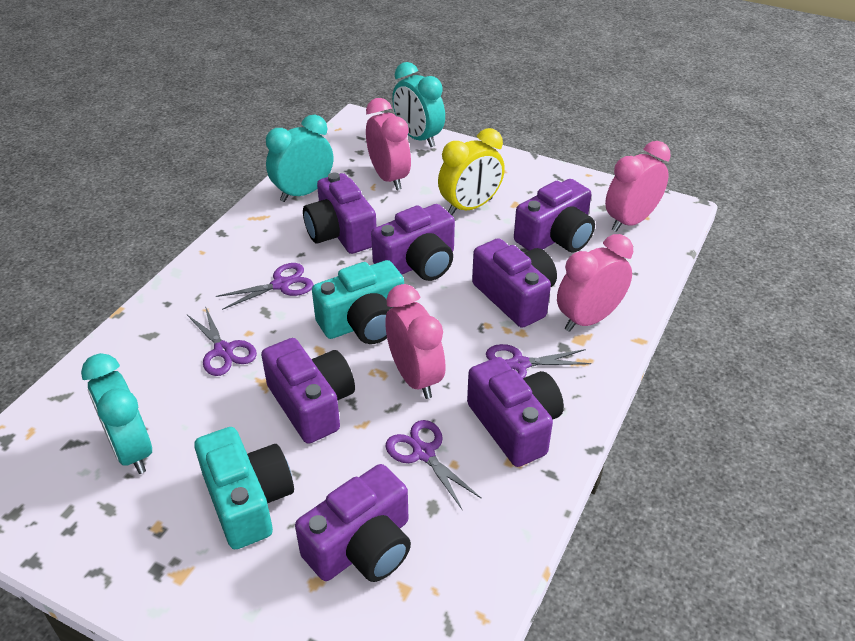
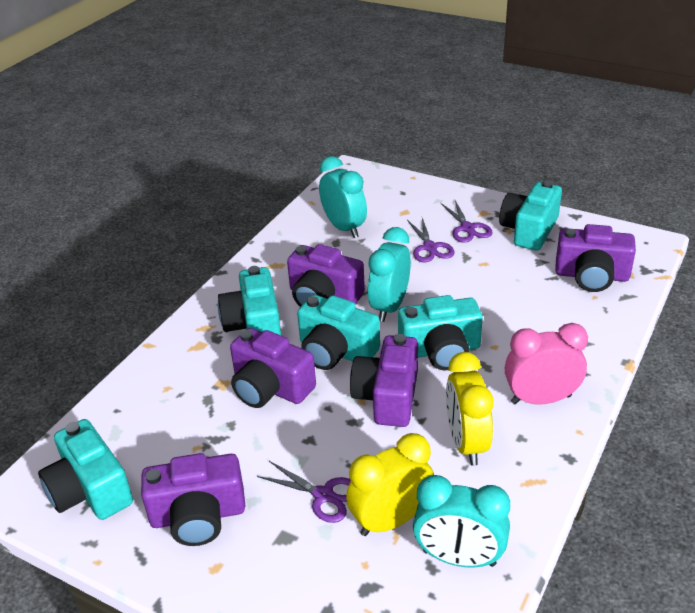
pink clock: [366,98,411,190] [385,284,446,399] [557,234,633,332] [605,141,671,232] = 4 -> [505,323,588,405] = 1
purple camera: [261,338,355,444] [295,464,411,582] [303,172,377,254] [371,204,455,281] [467,357,564,467] [472,238,557,328] [514,179,595,253] = 7 -> [141,453,245,546] [230,328,316,408] [287,244,365,307] [350,334,418,427] [555,224,636,292] = 5
purple scissors: [186,306,257,376] [216,263,314,310] [385,420,482,509] [486,344,591,378] = 4 -> [257,461,351,523] [407,218,455,262] [441,200,493,243] = 3
turquoise camera: [194,427,294,549] [312,260,404,344] = 2 -> [38,419,133,520] [218,266,281,335] [297,295,380,370] [398,295,483,370] [499,181,562,250] = 5
yellow clock: [438,128,505,215] = 1 -> [346,433,434,536] [446,352,494,466] = 2

